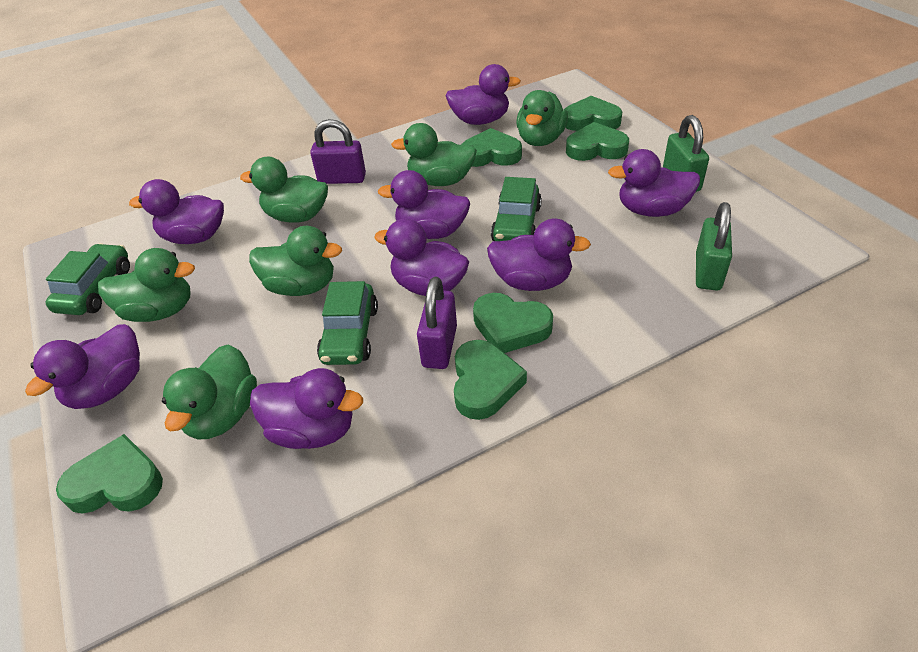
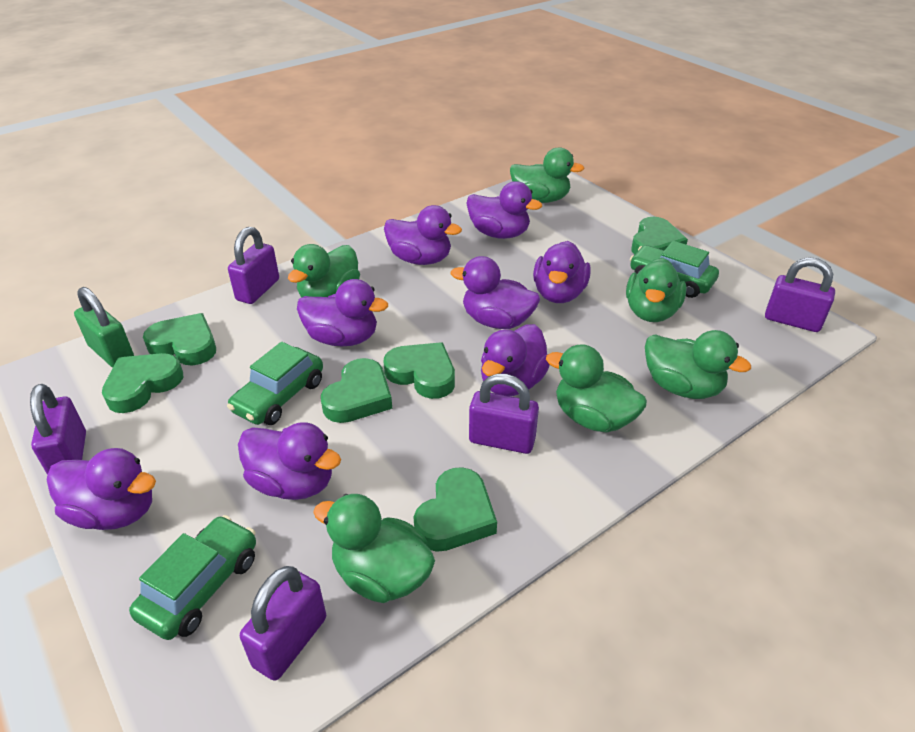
green padlock: [663,115,709,192] [696,202,732,291] = 2 -> [74,287,134,367] = 1
purple padlock: [310,119,366,184] [417,277,457,369] = 2 -> [30,384,86,475] [228,227,279,304] [240,566,326,681] [469,374,539,454] [765,258,835,332] = 5

